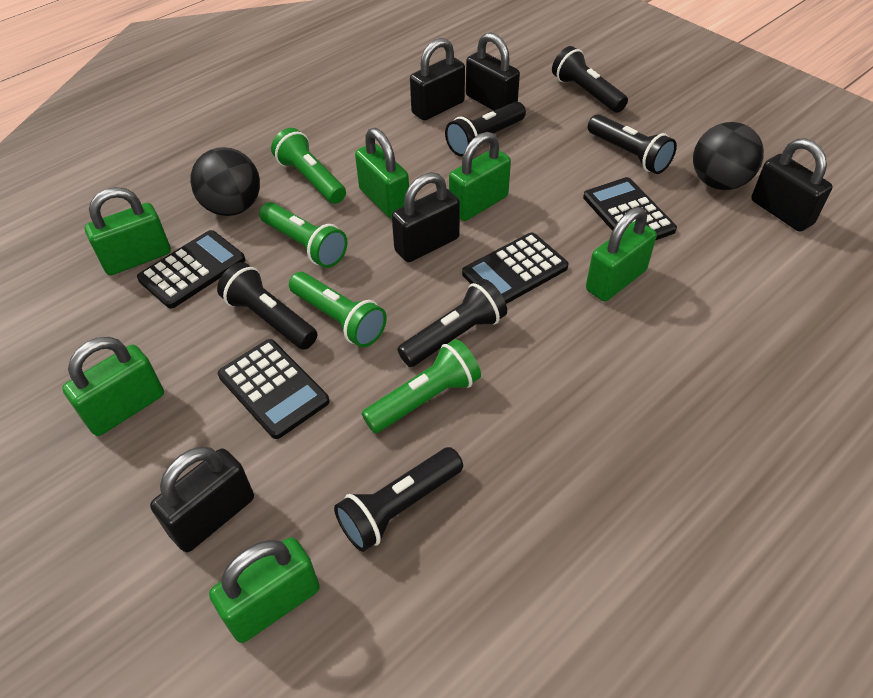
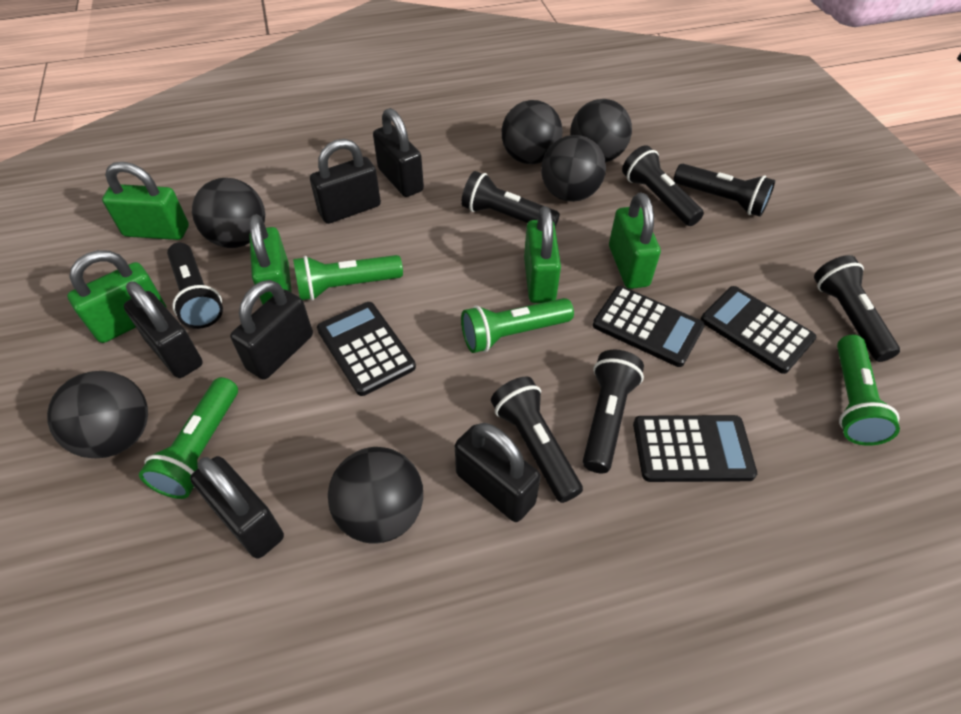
black ball: [190,147,260,216] [693,122,764,190] = 2 -> [47,371,148,458] [192,178,265,248] [328,447,423,544] [502,100,563,164] [541,135,606,202] [570,99,632,162] = 6
black flashlight: [217,262,317,350] [334,447,463,552] [398,279,507,367] [445,102,526,157] [552,46,628,113] [588,114,677,174] = 6 -> [167,242,223,329] [461,171,560,227] [491,377,583,503] [583,350,644,473] [622,145,704,226] [674,164,775,217] [814,255,900,362] = 7
black padlock: [150,447,254,552] [392,172,460,262] [410,38,465,121] [466,32,520,111] [751,138,833,232] = 5 -> [124,281,203,378] [190,456,284,559] [230,280,313,380] [310,139,381,224] [373,108,424,197] [455,423,540,522] = 6
green padlock: [62,337,164,436] [85,187,171,275] [209,537,320,643] [355,128,409,219] [449,132,511,221] [586,207,657,301] = 6 -> [67,250,166,343] [102,162,189,240] [249,214,292,305] [524,206,561,303] [609,193,661,289] = 5

